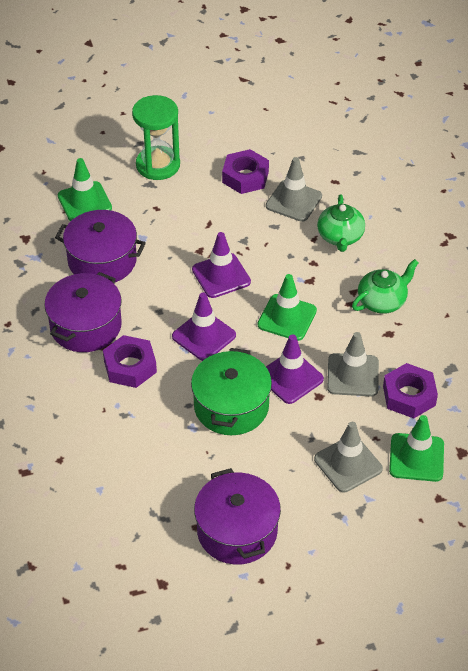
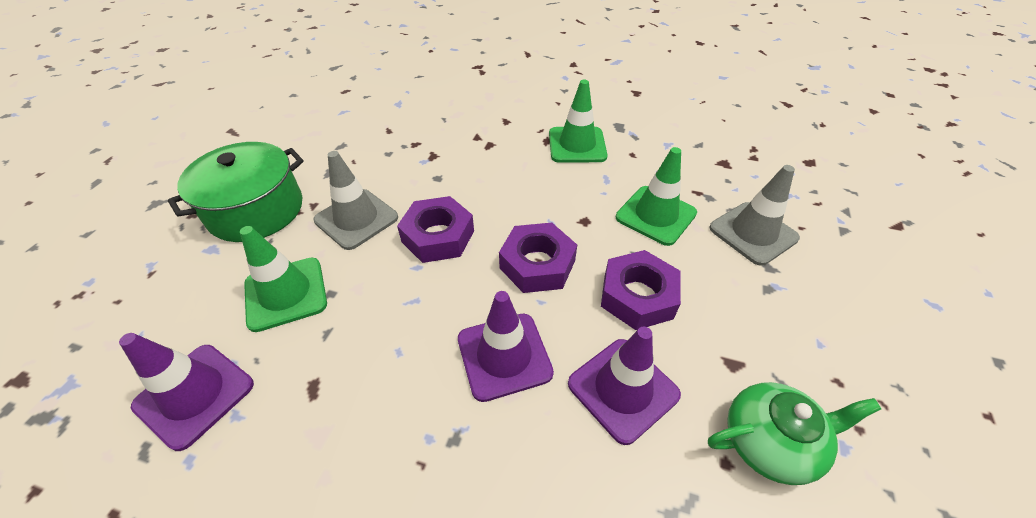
green hourglass: [132,95,180,180] = 1 -> none = 0
green teapot: [317,195,365,252] [352,259,419,314] = 2 -> [708,382,881,485] = 1
grey traffic cone: [266,157,322,222] [314,422,383,493] [327,332,379,396] = 3 -> [313,151,398,250] [709,165,800,266] = 2
purple pot: [44,272,122,352] [55,210,146,282] [194,468,281,565] = 3 -> none = 0

